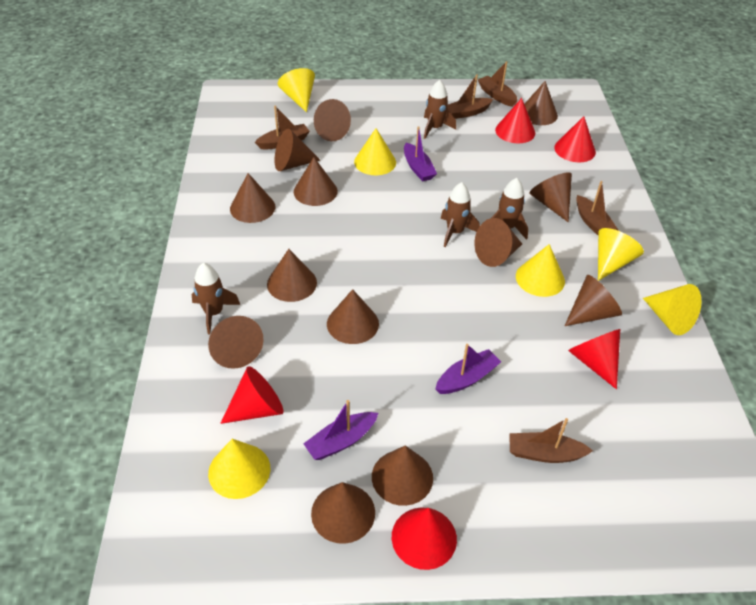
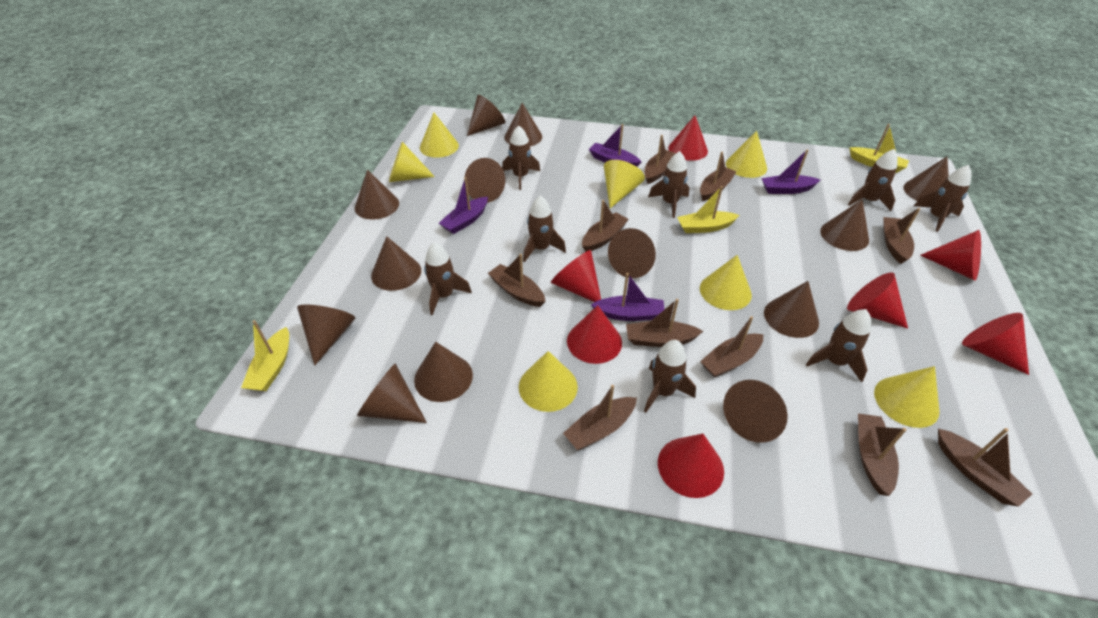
brown boat: [255,106,310,150] [447,75,493,119] [478,61,518,107] [509,418,593,463] [576,181,619,235] = 5 -> [488,254,546,307] [563,385,637,450] [582,200,629,251] [626,299,703,347] [644,135,676,184] [700,152,737,201] [700,316,763,377] [858,413,907,496] [883,208,920,264] [938,428,1032,507] = 10
brown rocket: [192,263,240,334] [424,80,456,139] [441,182,480,247] [491,178,528,240] = 4 -> [424,242,472,315] [502,126,540,190] [523,196,566,262] [644,340,696,413] [648,151,689,218] [806,309,871,382] [848,149,898,211] [914,165,972,232] = 8
purple boat: [303,400,378,460] [404,126,437,181] [435,344,501,394] = 3 -> [439,177,488,234] [589,124,641,167] [591,273,665,321] [761,149,820,194] = 4
red cone: [220,366,284,424] [392,508,457,570] [495,98,535,143] [554,116,596,162] [568,329,620,389] = 5 -> [551,250,601,302] [567,305,622,364] [658,434,724,498] [668,115,708,161] [847,273,908,329] [920,230,981,281] [962,313,1029,375] = 7
yellow boat: none = 0 -> [241,320,289,391] [677,186,740,233] [849,124,909,173] = 3
yellow cone: [208,439,270,499] [278,68,315,112] [354,128,396,175] [516,244,565,297] [598,228,644,281] [643,284,702,335] = 6 -> [389,142,435,182] [420,113,459,158] [519,351,578,412] [604,160,645,208] [700,255,752,310] [726,131,767,178] [874,366,940,428] = 7

